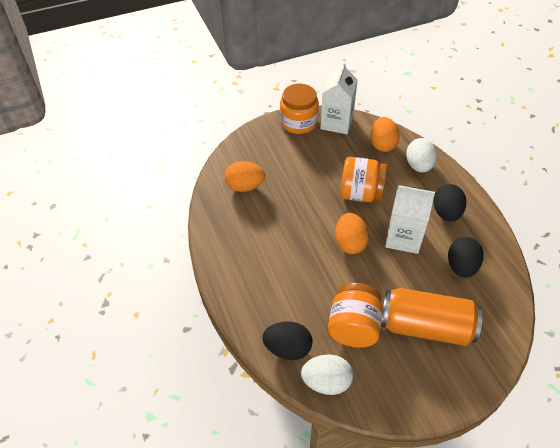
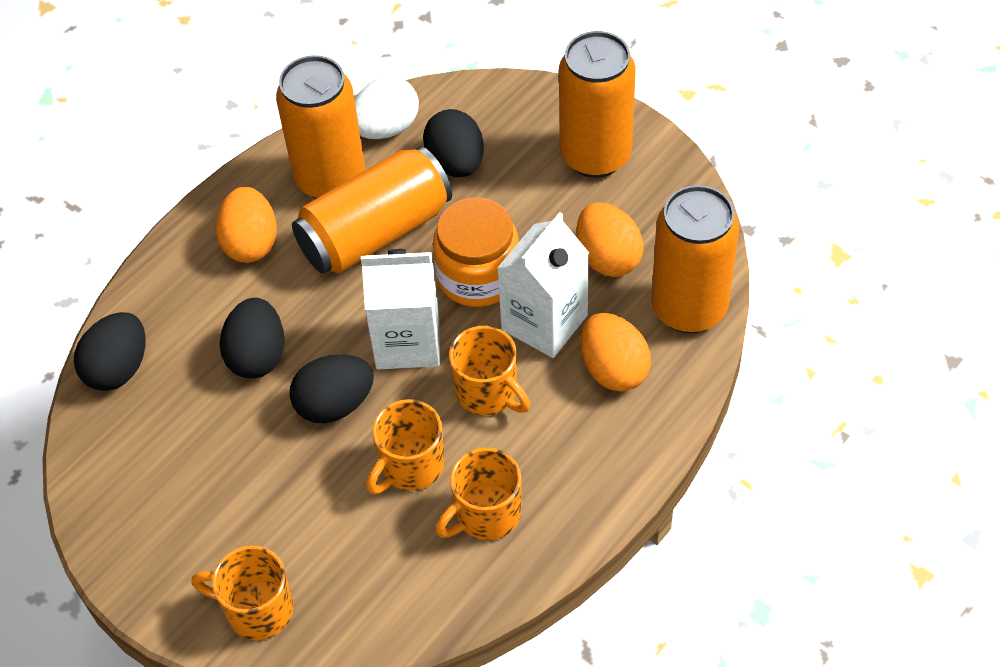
black egg: [262,322,312,360] [433,184,467,222] [448,237,484,278] = 3 -> [74,312,145,391] [220,298,285,378] [290,354,374,423] [423,109,484,177] = 4
orange can: [381,288,482,346] = 1 -> [276,55,365,199] [292,146,452,274] [559,31,636,178] [651,185,739,333] = 4
orange jar: [280,84,319,134] [328,283,383,348] [340,157,387,202] = 3 -> [433,198,519,307] = 1
orange mug: none = 0 -> [191,546,293,640] [366,399,445,494] [435,448,522,540] [449,326,530,415] = 4
white egg: [301,354,353,395] [406,138,437,173] = 2 -> [354,77,419,139] = 1

